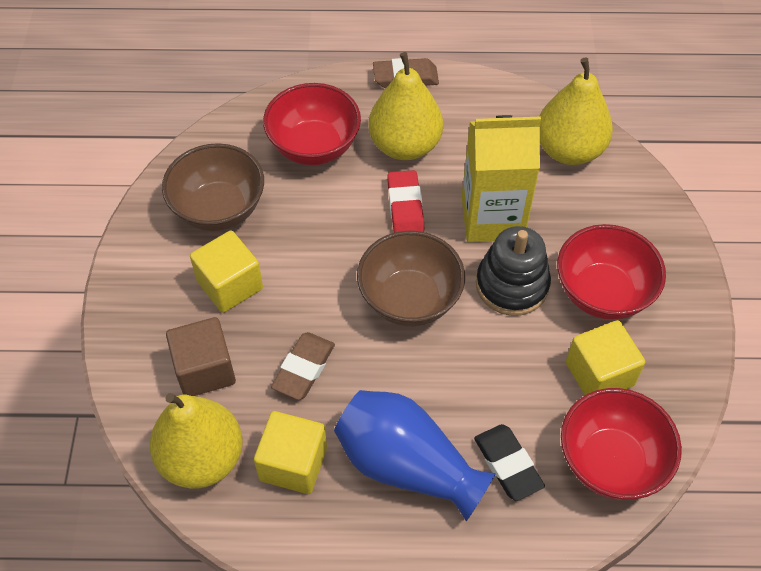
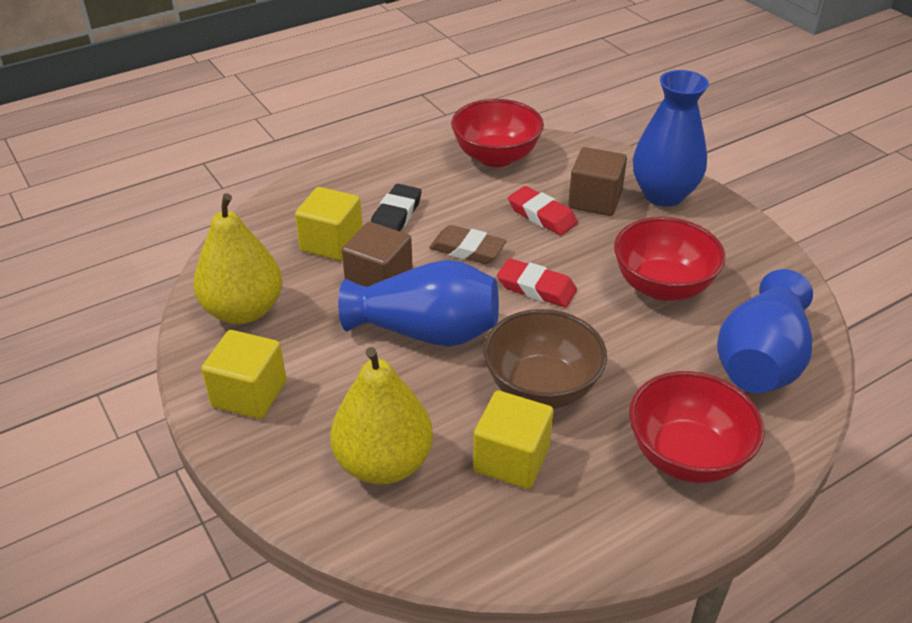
black stacking toy: [476,226,551,316] = 1 -> none = 0
blue vase: [334,390,496,521] = 1 -> [338,260,499,347] [633,70,709,207] [717,269,813,393] = 3
brown bowl: [162,143,264,231] [357,231,465,326] = 2 -> [483,309,607,409] = 1
brown cube: [166,317,236,396] = 1 -> [342,222,413,287] [568,147,627,216] = 2
brown eraser: [271,332,335,400] [373,58,439,88] = 2 -> [429,225,506,264] = 1
red eraser: [387,170,424,233] = 1 -> [497,258,577,307] [508,186,578,236] = 2
yellow carton: [462,115,541,242] = 1 -> none = 0
yellow pear: [150,393,243,489] [368,52,443,160] [539,57,613,165] = 3 -> [193,193,282,324] [330,347,433,484] = 2

